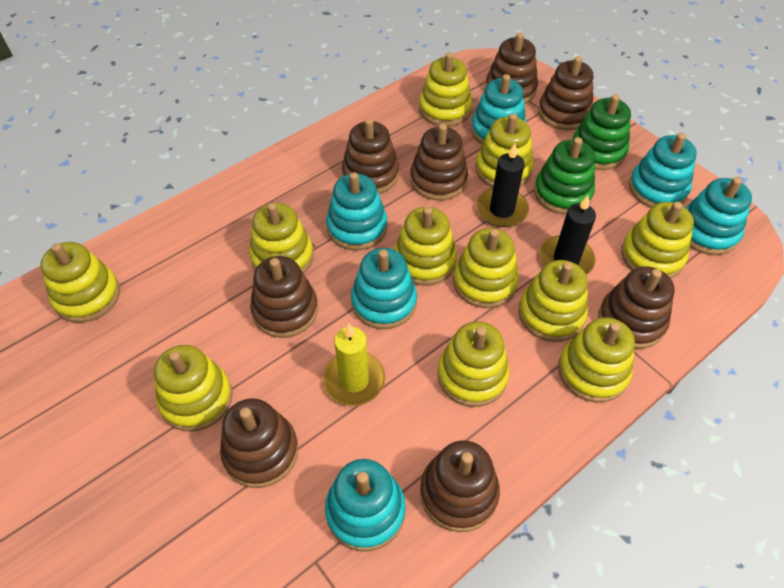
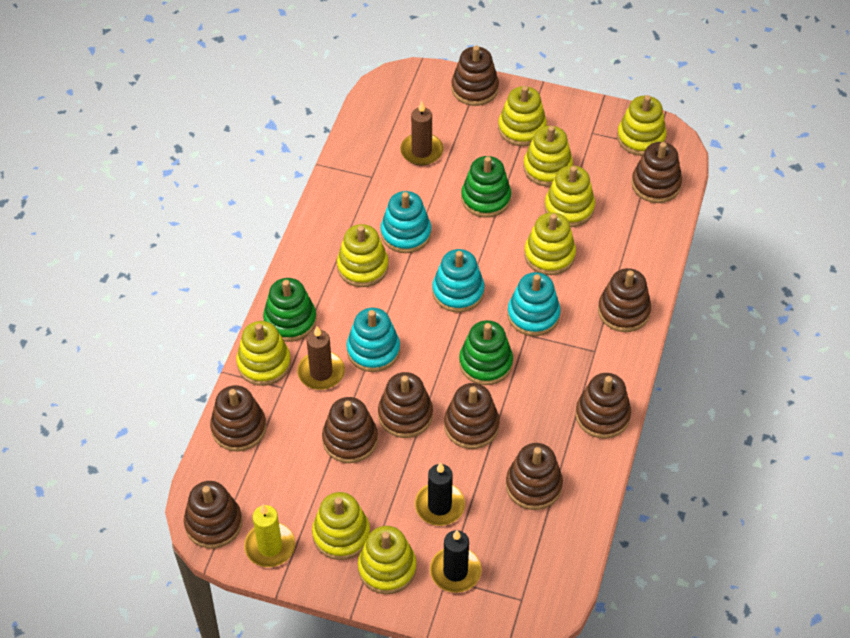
brown candle: none = 0 -> [297,326,345,390] [400,101,443,165] = 2
brown stacking toy: [220,398,299,488] [250,256,318,338] [342,118,399,194] [410,124,468,200] [420,441,500,532] [485,33,538,104] [538,56,593,130] [598,266,675,349] = 8 -> [184,481,242,549] [210,385,267,452] [322,397,378,463] [378,372,433,438] [444,383,500,449] [451,46,499,106] [506,443,563,510] [575,373,631,439] [598,268,651,332] [632,142,682,203] = 10
green stacking toy: [534,137,595,214] [573,94,631,170] = 2 -> [263,278,317,342] [459,320,513,385] [461,156,511,218] = 3
turquoise stacking toy: [325,459,406,551] [326,172,387,250] [351,248,417,329] [471,74,526,144] [629,133,697,208] [686,177,752,255] = 6 -> [346,308,400,372] [380,191,431,253] [432,249,485,313] [507,272,560,336] = 4
yellow stacking toy: [40,242,120,323] [154,345,232,432] [249,203,314,273] [394,207,457,286] [419,52,472,126] [437,321,509,407] [453,228,519,308] [475,113,534,187] [518,260,588,342] [558,317,635,403] [621,202,694,278] = 11 -> [236,321,291,386] [312,492,370,560] [337,224,389,287] [358,526,417,594] [498,86,547,146] [523,126,573,187] [524,212,576,275] [544,165,595,227] [617,95,667,156] = 9

